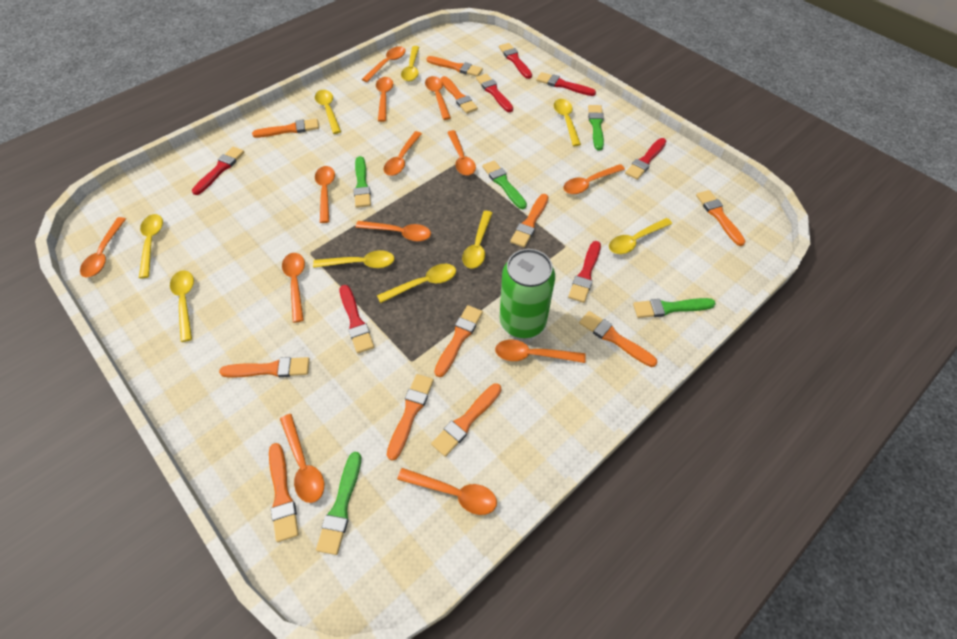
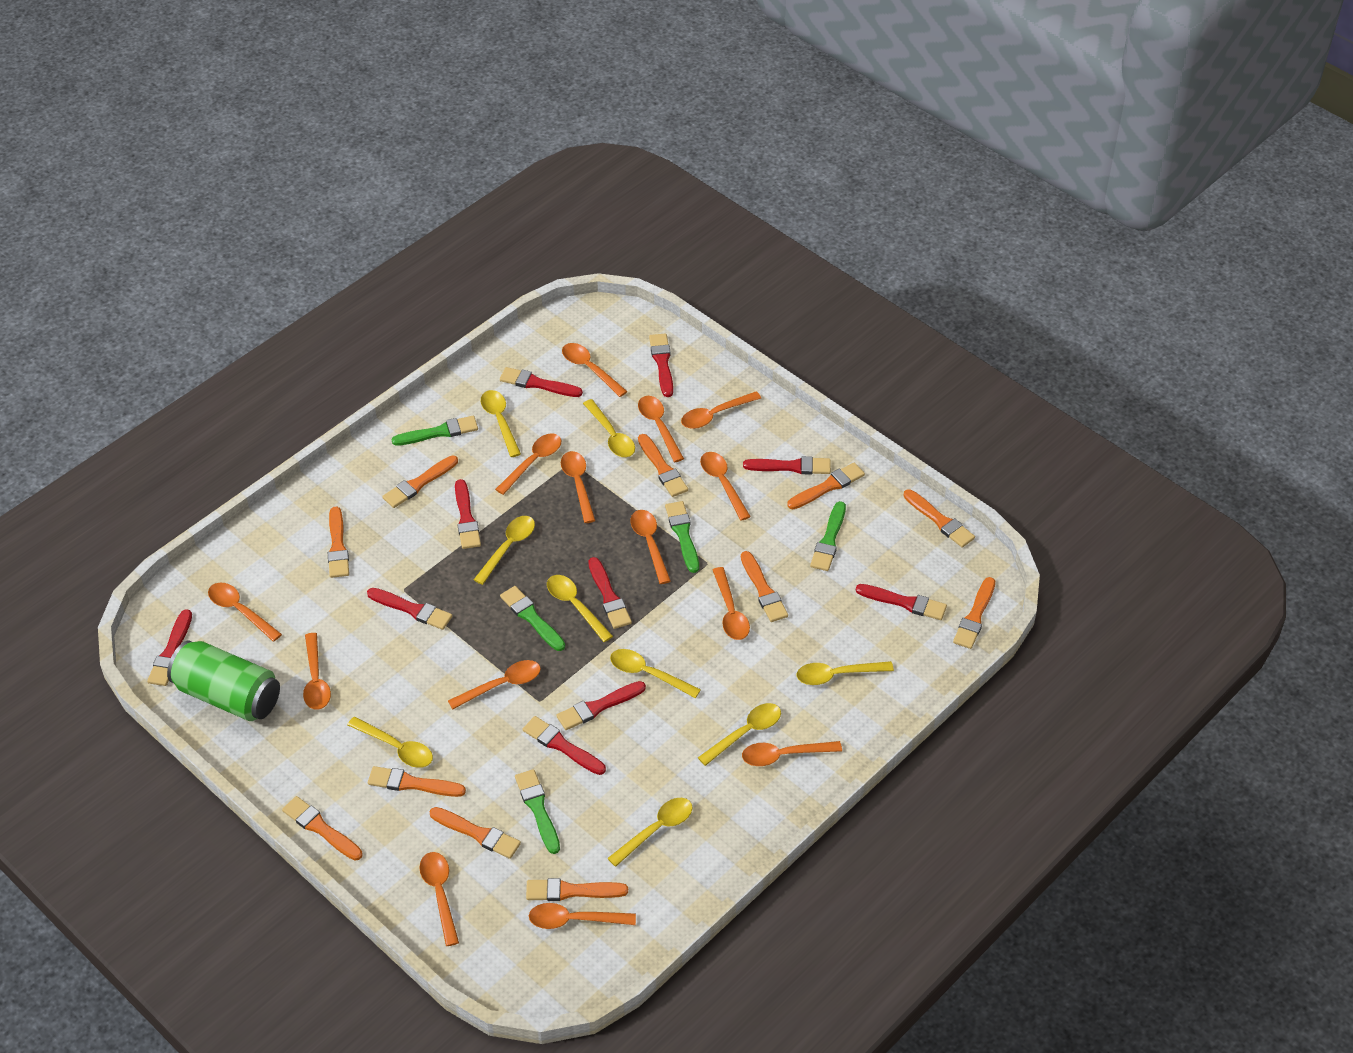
orange spoon: [80,217,126,277] [280,414,324,503] [282,253,305,323] [315,166,335,223] [355,221,431,241] [362,46,406,82] [376,77,393,122] [384,131,422,176] [397,468,497,515] [425,76,451,120] [447,130,476,176] [495,339,586,363] [563,164,625,194] = 13 -> [208,583,282,642] [303,633,331,710] [419,852,459,946] [448,660,541,710] [495,434,561,495] [529,903,636,929] [561,451,595,523] [562,343,628,397] [630,510,671,584] [638,396,684,462] [681,391,761,429] [700,452,751,521] [713,567,750,640] [742,741,842,766] = 14
red brush: [192,147,245,195] [340,285,374,353] [476,74,513,112] [499,43,532,79] [536,72,596,96] [568,241,601,303] [625,138,666,180] = 7 -> [147,609,192,686] [367,588,452,630] [455,479,481,549] [500,367,583,397] [523,716,606,775] [556,681,646,730] [588,557,632,629] [649,333,673,397] [743,456,831,475] [856,584,947,620] = 10

